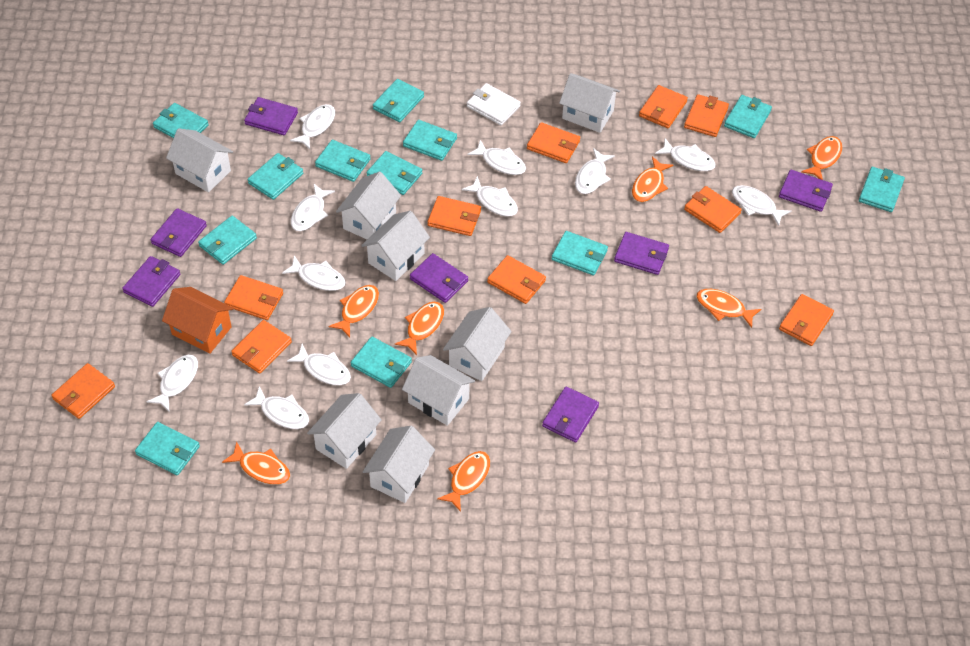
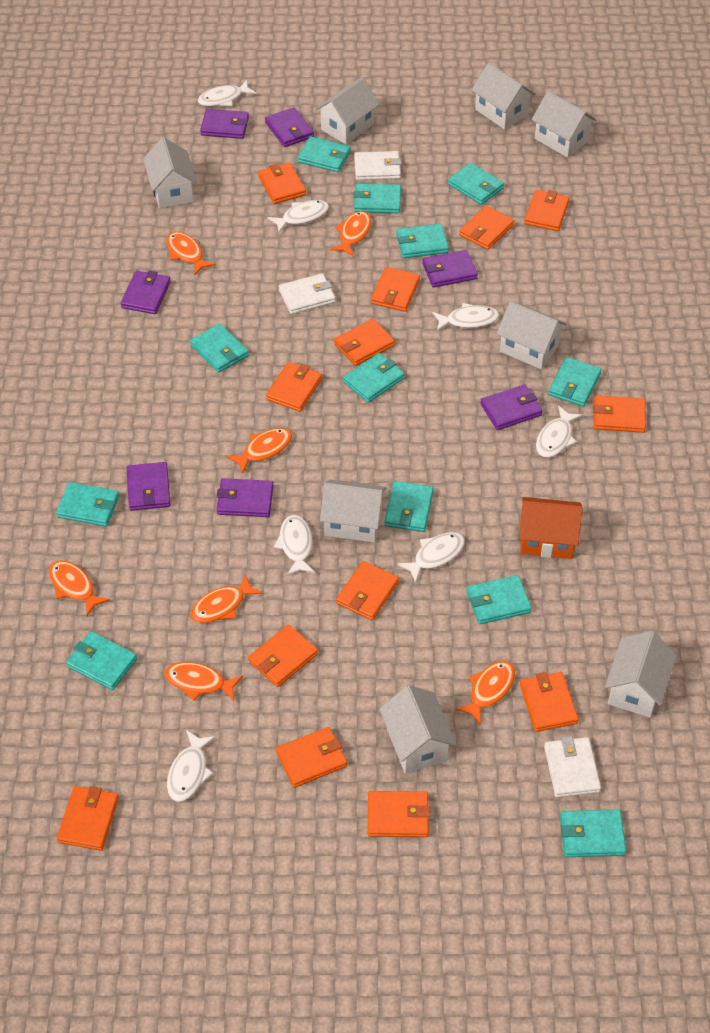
orange wallet: [51,363,115,419] [224,275,283,320] [231,320,292,374] [428,196,481,236] [487,255,546,304] [527,122,580,163] [639,85,688,128] [684,94,729,137] [684,186,742,233] [779,294,834,346] = 10 -> [57,786,119,851] [248,625,318,687] [258,163,306,204] [266,362,322,412] [276,727,347,788] [334,319,395,366] [336,561,399,620] [368,791,430,837] [371,267,420,312] [459,206,514,250] [520,672,579,732] [524,190,569,231] [593,395,646,433] = 13
white fish: [147,355,198,411] [244,386,309,429] [282,255,346,291] [287,344,351,386] [290,104,335,149] [291,183,335,231] [462,176,518,217] [467,140,526,175] [575,148,615,194] [655,138,716,171] [732,185,791,226] = 11 -> [167,730,216,802] [198,80,256,107] [267,200,329,232] [274,515,315,576] [397,532,465,583] [432,303,499,331] [536,405,583,458] = 7
white wallet: [467,83,521,125] = 1 -> [279,273,336,314] [354,151,401,180] [544,736,601,798] = 3

